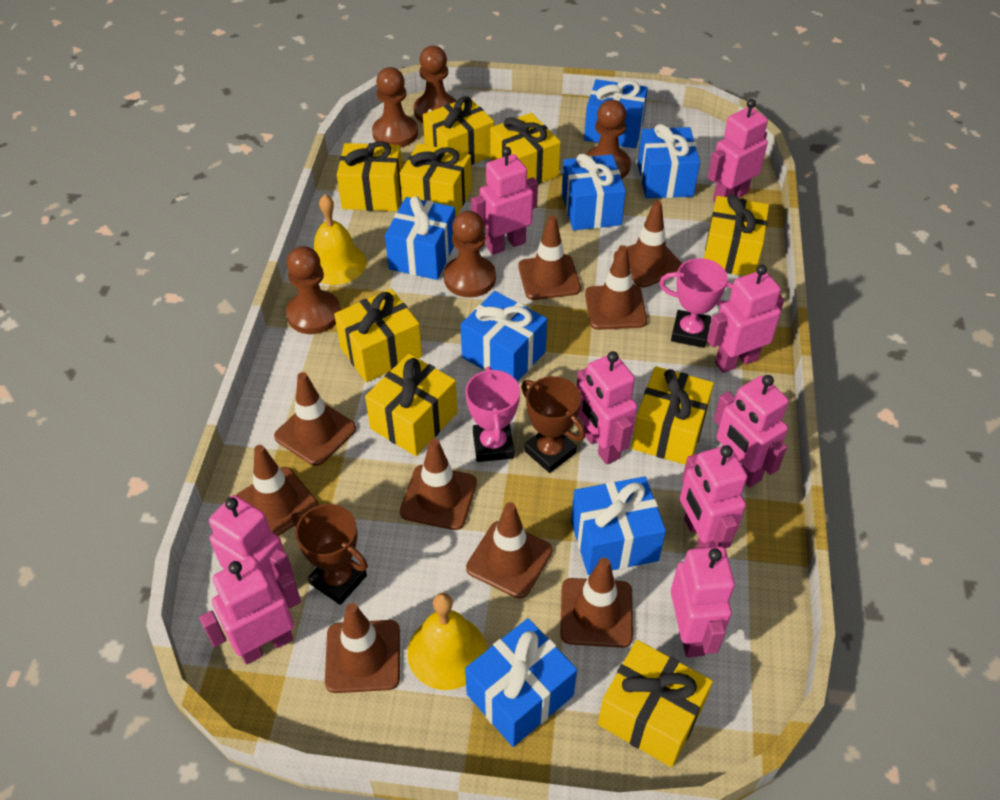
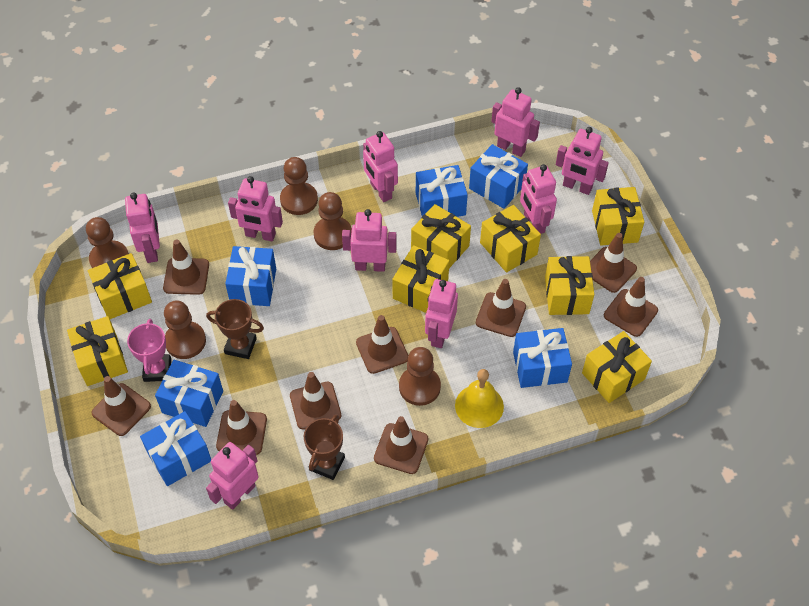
blue gift: [385,196,455,280] [460,291,547,382] [465,618,577,747] [562,154,626,230] [571,476,666,575] [584,79,648,149] [638,124,700,199] = 7 -> [140,411,211,486] [155,360,223,427] [225,246,276,306] [416,165,468,217] [469,144,528,209] [513,328,572,388] = 6
pink trophy: [465,367,520,462] [659,258,733,348] = 2 -> [127,319,171,382] = 1
yellow bell: [314,195,366,285] [407,593,487,690] = 2 -> [455,369,504,428] = 1
yellow gift: [334,289,422,383] [337,141,402,211] [365,354,457,456] [399,143,472,217] [423,96,494,165] [490,113,561,185] [598,640,713,767] [631,366,714,465] [704,195,769,276] = 9 -> [67,316,128,386] [88,253,152,319] [392,245,449,313] [411,204,471,268] [480,205,541,272] [545,256,594,315] [582,331,652,403] [592,187,644,245] = 8

